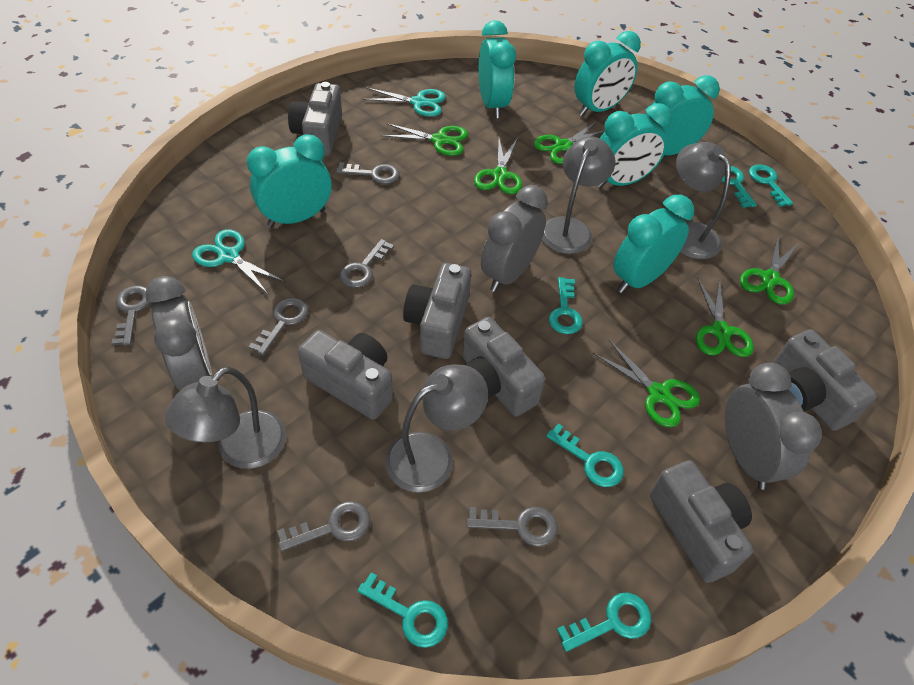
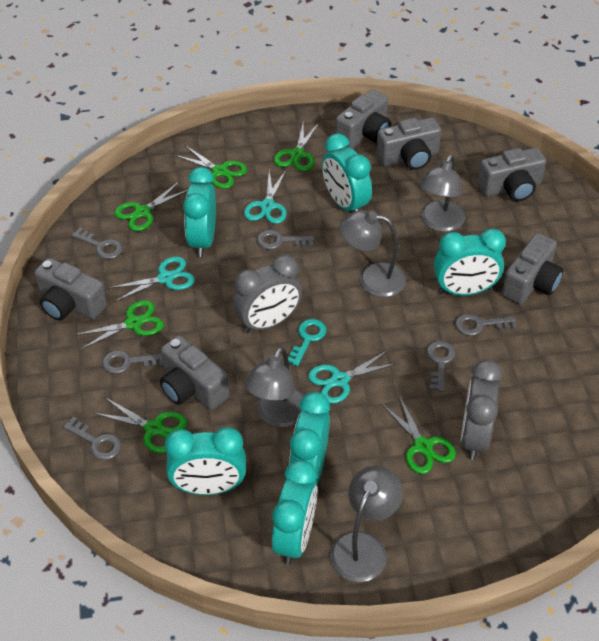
grey clock: [145,276,212,391] [481,185,548,292] [725,363,822,490] = 3 -> [233,255,302,333] [461,359,502,460] = 2
turquoise key: [357,572,448,648] [546,423,624,487] [549,277,583,334] [557,592,651,652] [722,166,757,208] [749,164,793,207] = 6 -> [288,319,326,366] = 1
turquoise scissors: [192,229,285,294] [363,88,446,117] = 2 -> [109,257,195,302] [244,169,287,224] [308,350,398,404] = 3

